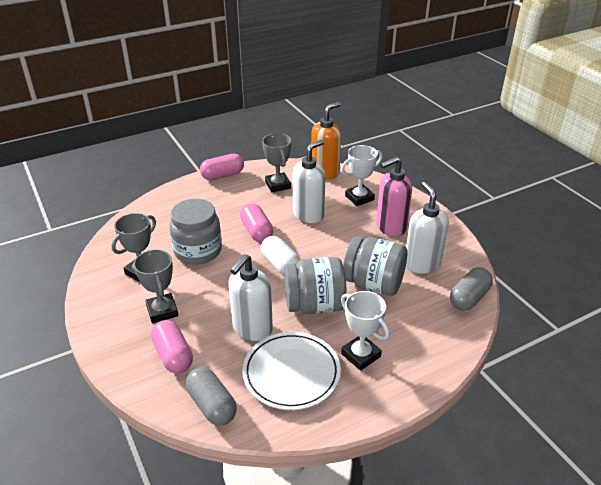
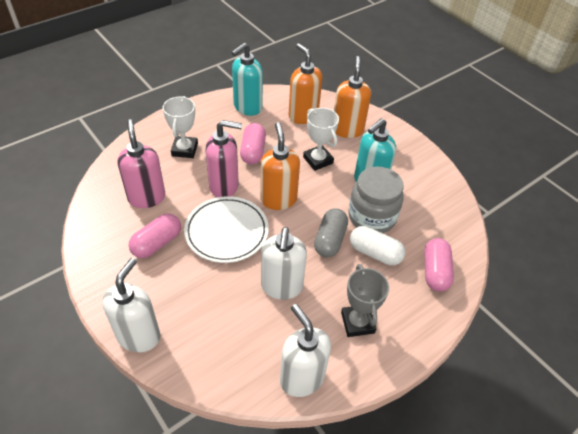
grey capsule: [186,367,237,426] [450,267,493,311] = 2 -> [314,208,348,257] = 1
grey jar: [170,199,222,264] [284,257,347,314] [343,236,407,296] = 3 -> [348,167,404,233] = 1
grey trophy: [112,213,156,282] [133,250,179,323] [262,133,291,192] = 3 -> [341,264,389,337] = 1
orange soap dispenser: [311,102,341,179] = 1 -> [260,122,300,210] [289,43,323,124] [334,56,371,138] = 3
pink soap dispenser: [376,157,412,236] = 1 -> [117,119,165,208] [206,120,242,197] = 2
turquoise soap dispenser: none = 0 -> [231,43,263,116] [354,118,396,182] = 2

